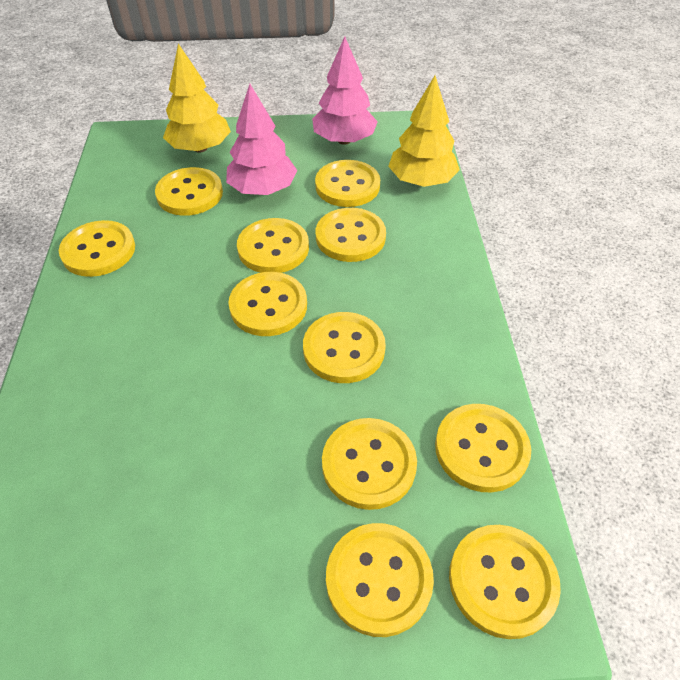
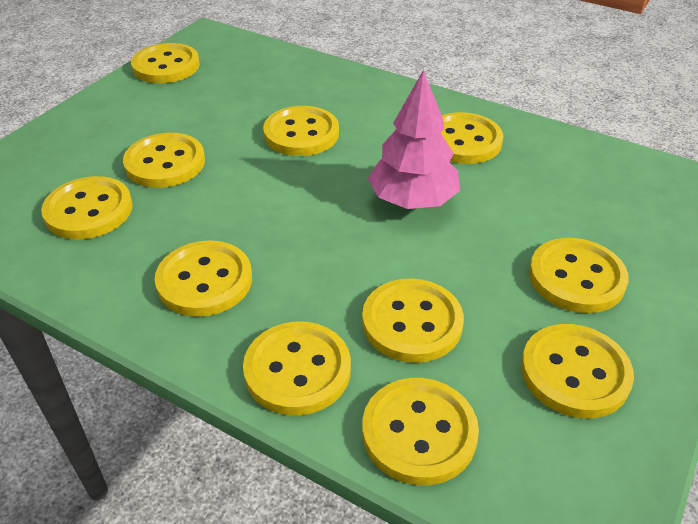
pink tree: [226,84,297,195] [312,36,378,145] = 2 -> [368,70,460,209] = 1
yellow tree: [163,44,231,153] [388,76,460,187] = 2 -> none = 0

